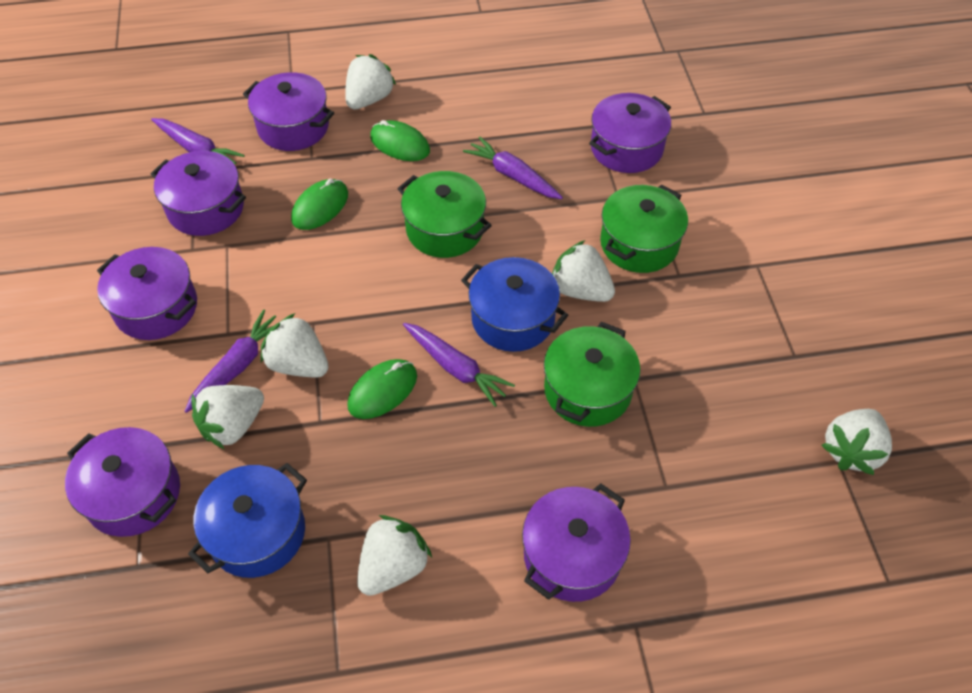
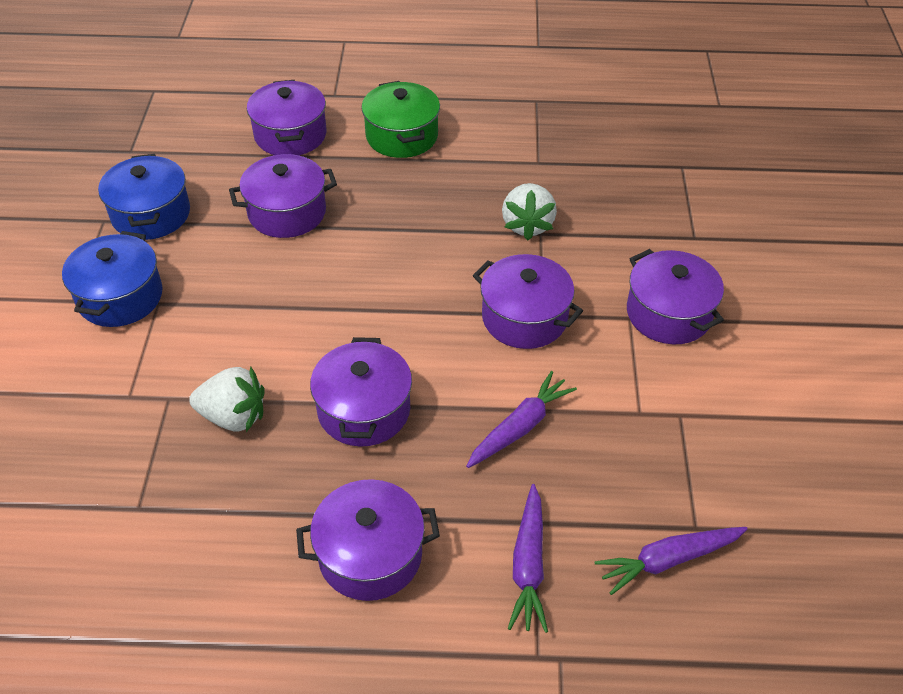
green mouse: [291,179,348,230] [347,359,417,419] [370,120,430,161] = 3 -> none = 0
green pot: [397,171,492,258] [544,322,640,427] [600,184,688,273] = 3 -> [361,81,440,158] = 1
purple carrot: [151,118,245,165] [185,309,276,413] [403,323,515,407] [463,137,563,199] = 4 -> [466,371,577,468] [508,484,548,633] [594,527,748,595] = 3
white strawberry: [191,385,264,449] [261,313,328,377] [345,54,396,109] [357,515,432,596] [552,240,615,302] [821,409,892,475] = 6 -> [189,367,265,432] [502,183,557,240] = 2

